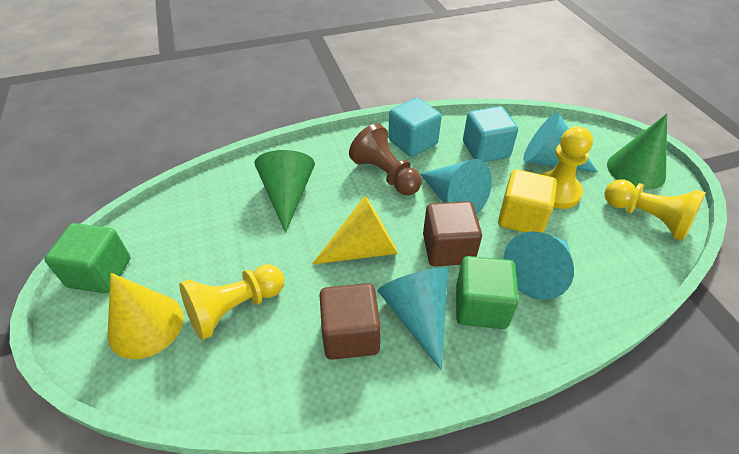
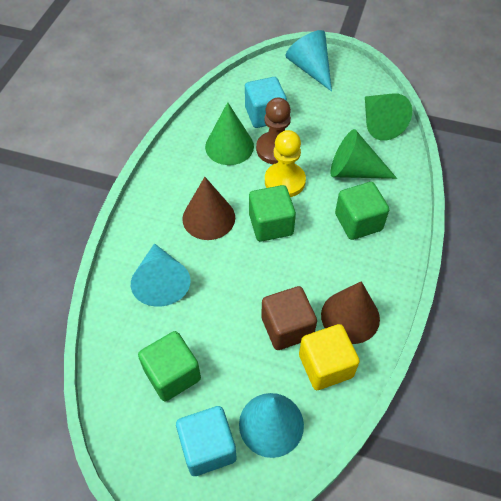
brown cone: none = 0 -> [182,177,235,240] [321,281,380,344] = 2
brown cube: [320,283,381,360] [423,201,482,266] = 2 -> [261,286,317,350] = 1
green cone: [254,150,315,233] [607,114,667,190] = 2 -> [205,102,254,165] [330,129,397,179] [365,93,412,141] = 3
green cube: [44,223,131,293] [456,256,519,329] = 2 -> [138,331,201,402] [249,185,296,242] [335,182,389,240] = 3
turquoise cone: [377,267,448,370] [420,159,492,215] [503,231,574,300] [523,113,598,173] = 4 -> [131,243,191,307] [239,393,304,458] [285,30,332,92] = 3
yellow cone: [107,273,183,359] [312,196,398,265] = 2 -> none = 0
yellow pawn: [179,264,284,340] [541,126,593,209] [605,179,706,241] = 3 -> [265,130,306,197] = 1

